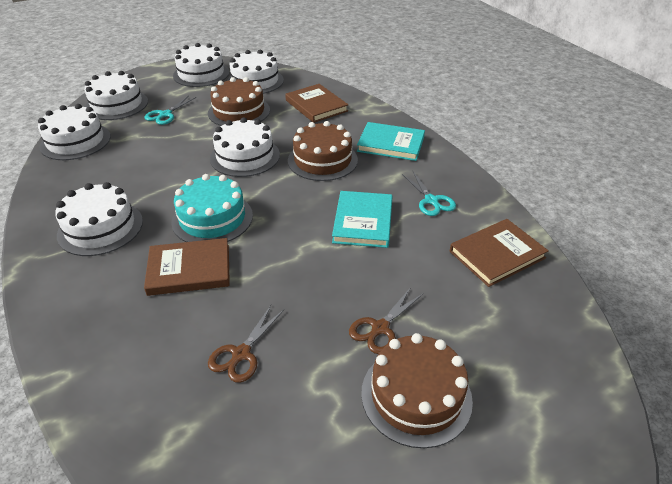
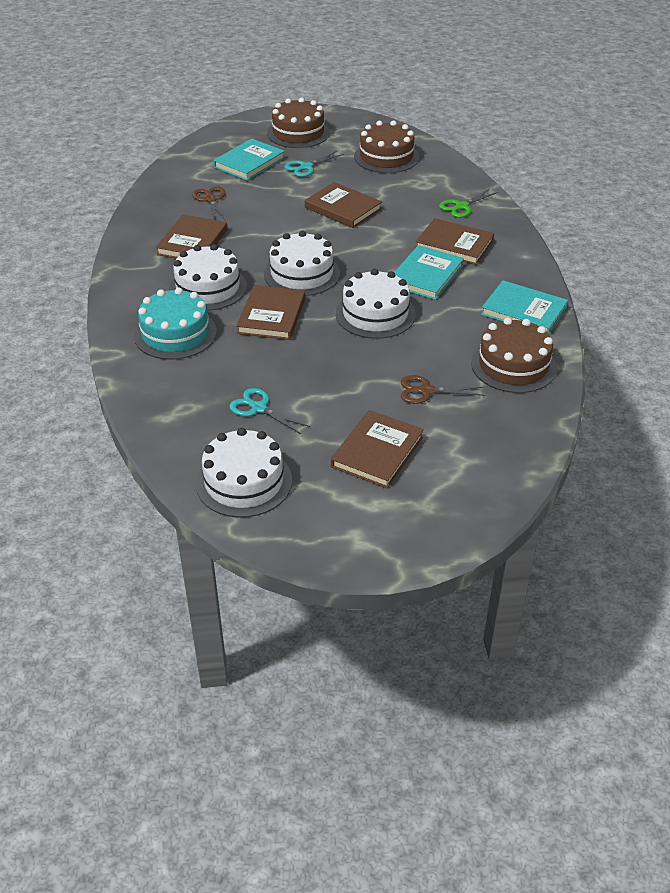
brown book: [144,238,230,296] [285,84,348,123] [450,219,549,287] = 3 -> [156,214,228,259] [236,285,305,340] [305,182,382,228] [331,410,424,488] [416,218,494,265] = 5
green scissors: none = 0 -> [439,189,498,218] = 1
turquoise book: [332,191,393,248] [357,122,425,161] = 2 -> [213,138,285,181] [394,245,464,300] [481,280,568,334] = 3
white cake: [38,104,111,160] [55,182,143,256] [84,71,148,120] [173,43,229,87] [210,117,280,177] [227,50,284,94] = 6 -> [169,244,247,311] [196,428,292,518] [264,231,340,296] [336,269,416,339] = 4

